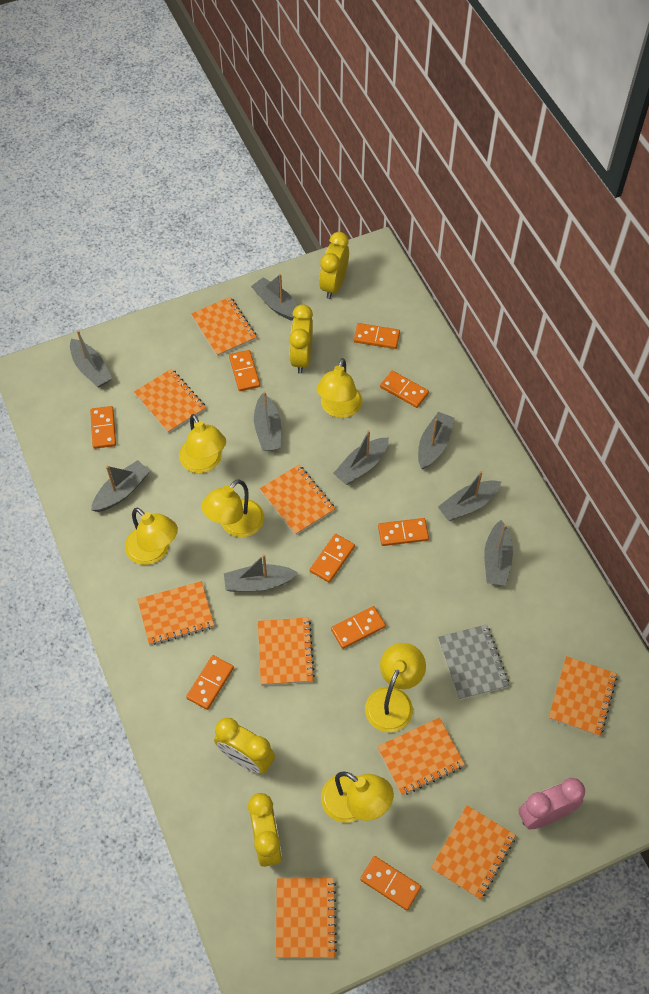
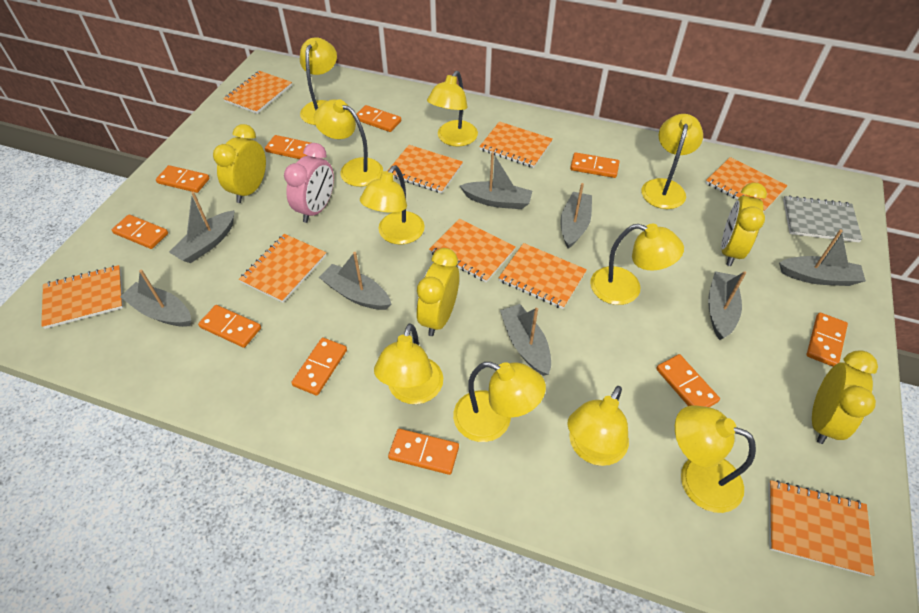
grey boat: [70,330,112,387] [91,460,150,512] [224,554,298,592] [251,274,298,321] [254,391,281,451] [333,430,389,485] [418,412,455,469] [438,471,501,521] [484,520,513,586] = 9 -> [120,270,191,327] [169,192,235,263] [319,252,391,310] [460,152,532,209] [500,304,551,376] [560,183,592,248] [708,271,746,340] [779,229,866,286] = 8
orange domino: [90,406,116,449] [186,655,234,710] [229,350,260,391] [310,534,355,583] [331,606,386,649] [354,323,400,349] [360,856,421,910] [378,518,429,546] [380,371,429,408] = 9 -> [112,214,168,249] [156,165,210,193] [198,305,261,348] [265,135,311,159] [291,338,347,396] [356,105,401,132] [388,429,459,475] [570,152,620,178] [656,354,720,407] [806,313,848,367] = 10
yellow lamp: [125,508,178,565] [179,414,226,473] [201,479,264,537] [316,358,362,418] [321,772,394,823] [365,643,426,732] = 6 -> [300,37,337,125] [314,99,383,187] [360,165,425,245] [374,323,443,404] [427,71,478,146] [453,362,546,442] [568,386,629,466] [590,224,684,305] [642,114,703,209] [675,405,756,513] = 10

